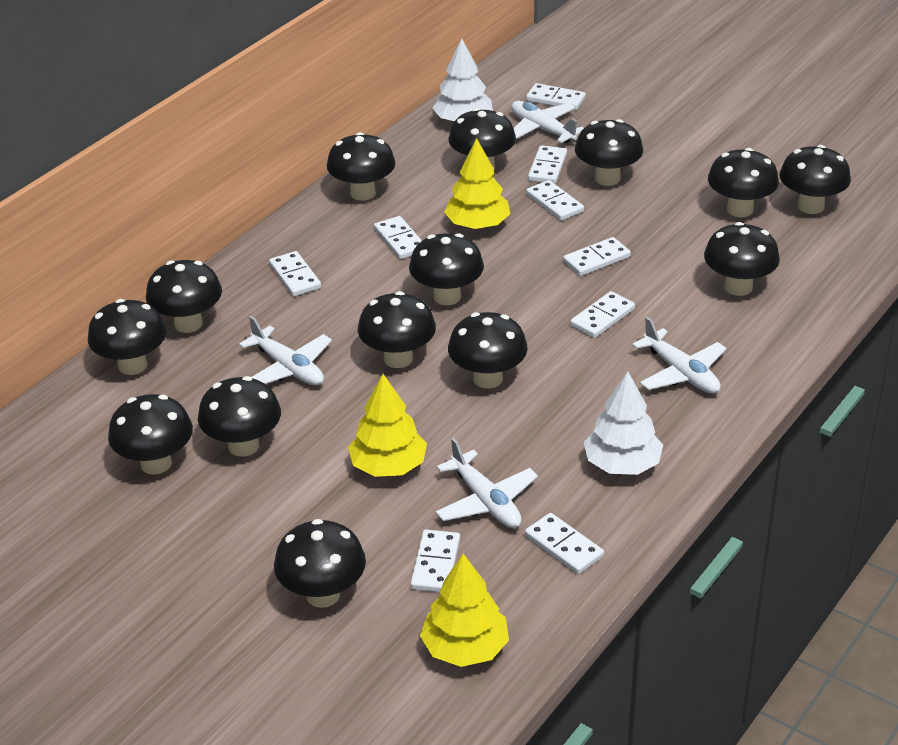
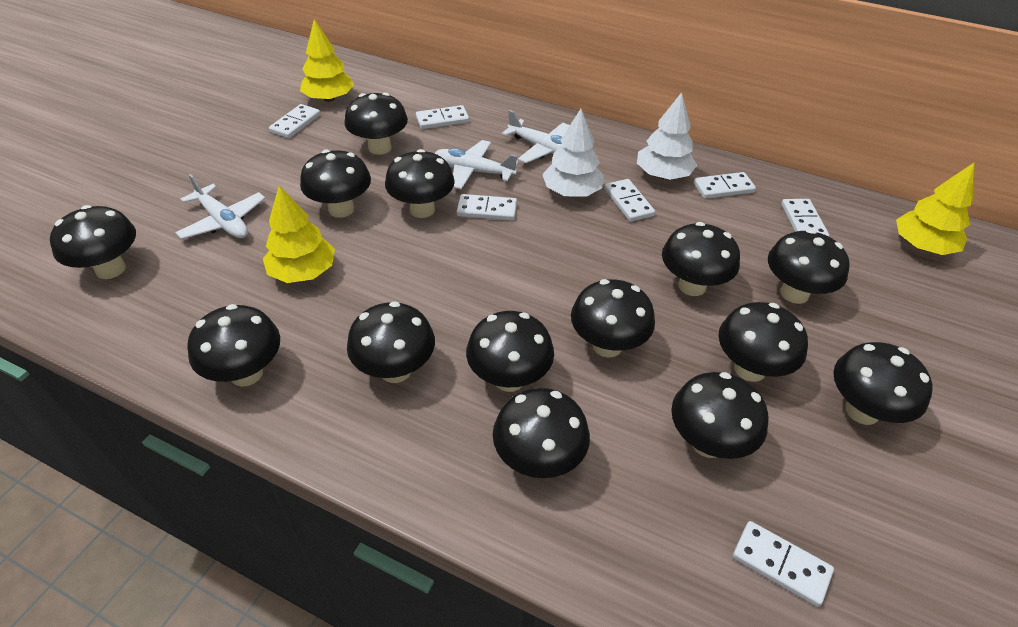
white domino: [269,251,321,296] [374,216,422,259] [410,530,460,592] [525,513,604,574] [526,83,586,110] [526,180,584,221] [528,145,567,184] [563,237,631,276] [570,291,635,338] = 9 -> [269,104,321,138] [416,105,469,129] [457,194,517,221] [604,179,655,222] [694,172,756,199] [733,521,834,607] [781,199,829,236] = 7
white plane: [239,316,332,385] [435,438,538,528] [511,101,584,143] [632,317,727,394] = 4 -> [175,174,265,239] [434,140,519,189] [502,110,570,163] = 3

